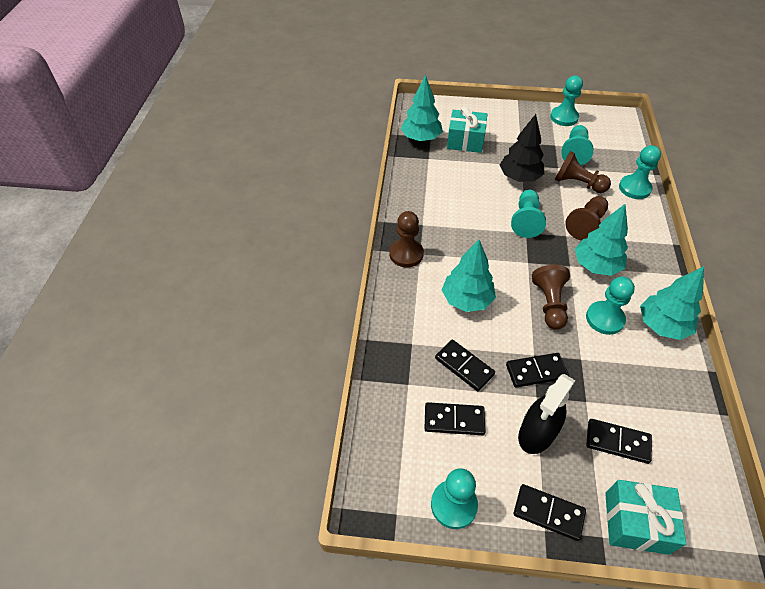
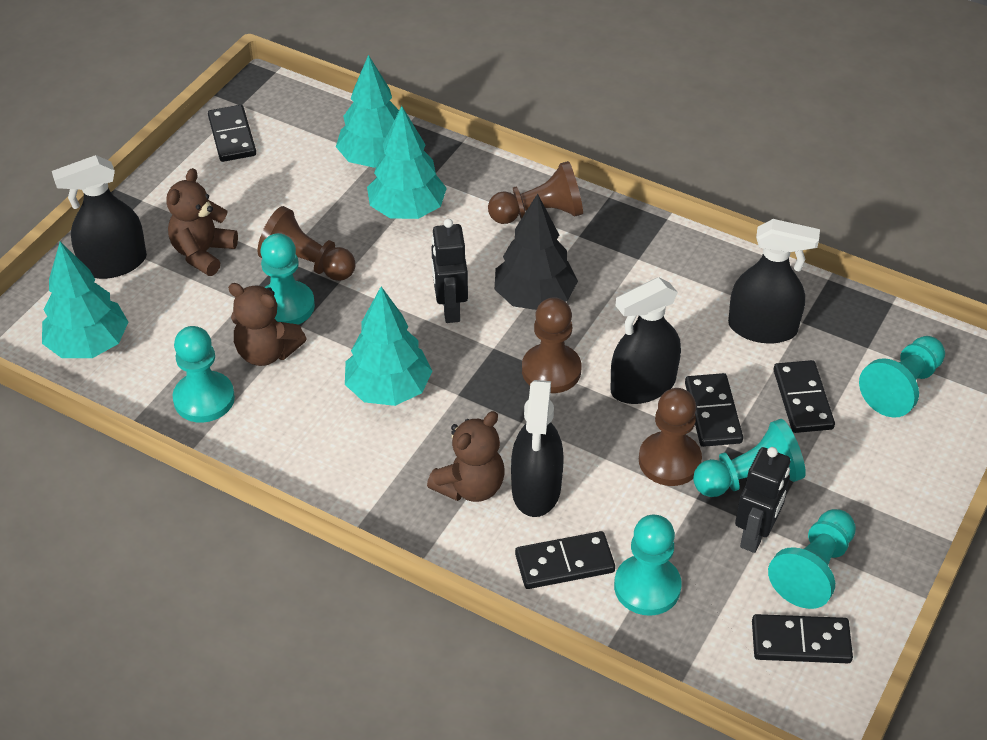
black robot: none = 0 -> [431,219,468,323] [735,447,790,553] = 2
black spray bottle: [518,374,575,454] = 1 -> [52,155,147,279] [511,380,563,517] [610,277,681,404] [728,219,820,343] = 4
brown teddy bear: none = 0 -> [166,168,238,276] [228,283,307,366] [427,411,504,502] = 3
turquoise gift: [447,106,487,153] [605,480,686,555] = 2 -> none = 0

